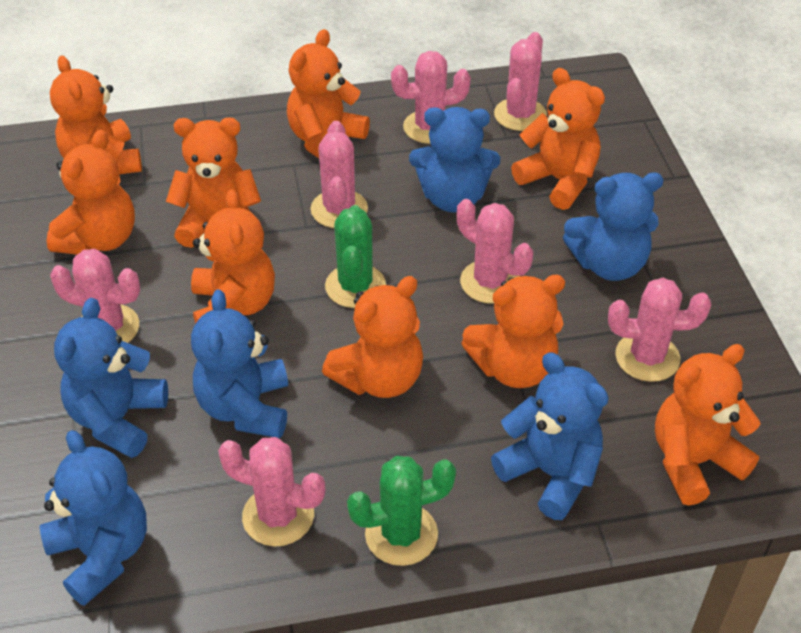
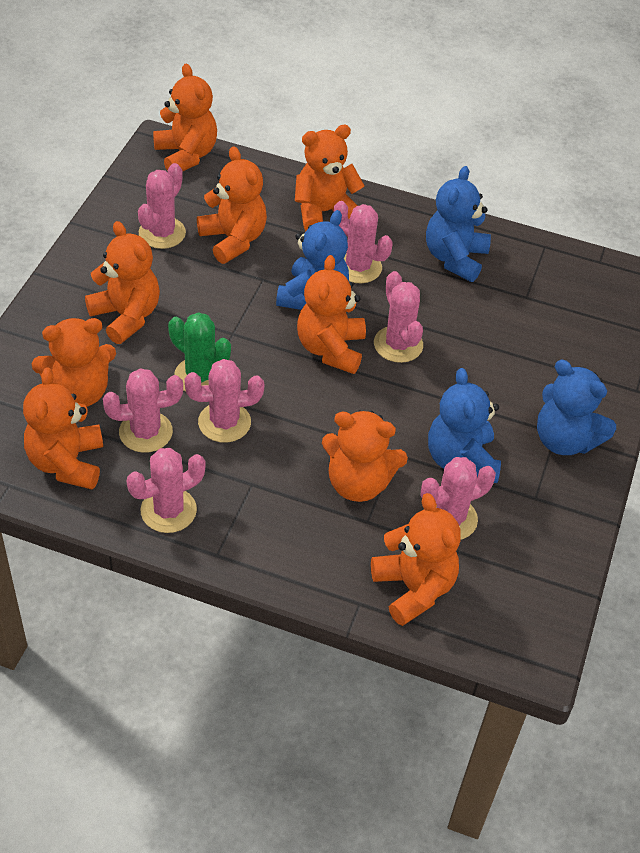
blue teddy bear: [40,430,147,606] [54,298,168,458] [191,289,288,438] [409,107,500,212] [491,352,609,520] [563,172,664,281] = 6 -> [276,210,349,310] [426,166,491,282] [428,368,501,483] [537,360,616,455] = 4
green cactus: [325,205,386,308] [347,456,456,566] = 2 -> [168,312,231,392] = 1

